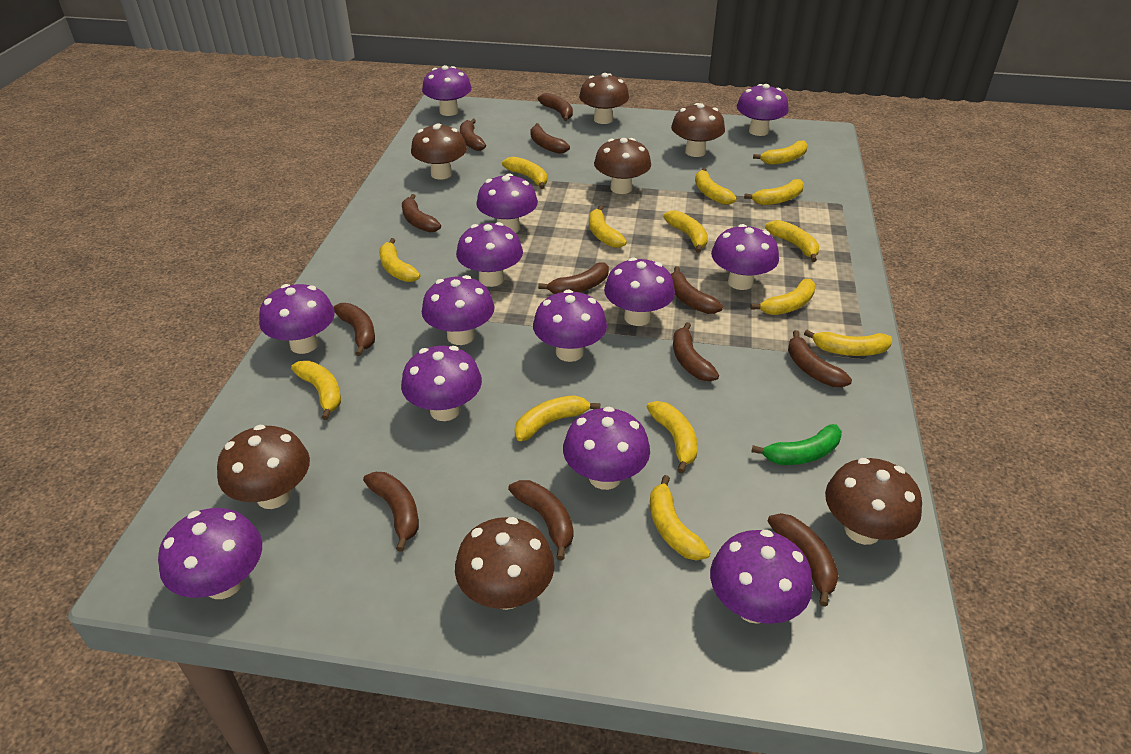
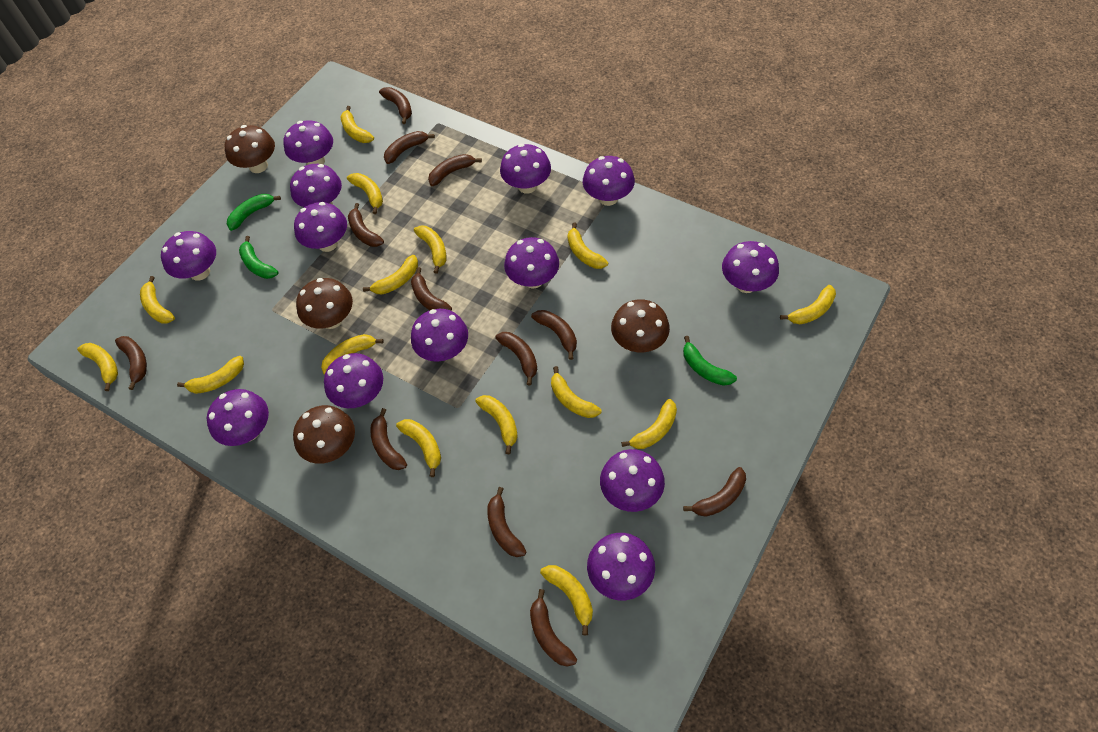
brown mushroom: [217,425,310,509] [411,123,467,180] [455,517,555,610] [579,73,629,124] [594,138,651,194] [671,103,725,157] [825,458,922,545] = 7 -> [225,125,275,173] [293,405,355,464] [296,278,353,329] [611,299,670,352] = 4
green banana: [751,424,842,465] = 1 -> [227,194,281,231] [239,236,278,279] [683,336,737,386] = 3
yellow banana: [291,361,341,420] [379,238,420,282] [502,157,547,189] [515,395,600,441] [589,206,627,248] [647,401,698,474] [650,475,711,561] [663,210,708,253] [695,168,737,205] [744,179,804,205] [751,279,816,315] [753,141,808,165] [765,220,819,262] [804,330,892,356] = 14 -> [77,343,118,391] [140,276,175,323] [177,356,244,394] [321,334,384,375] [340,106,374,143] [347,173,383,214] [363,255,418,294] [396,419,441,477] [414,225,447,274] [475,395,518,454] [540,565,593,635] [551,366,602,418] [568,223,608,269] [621,399,677,449] [780,285,836,324] = 15

